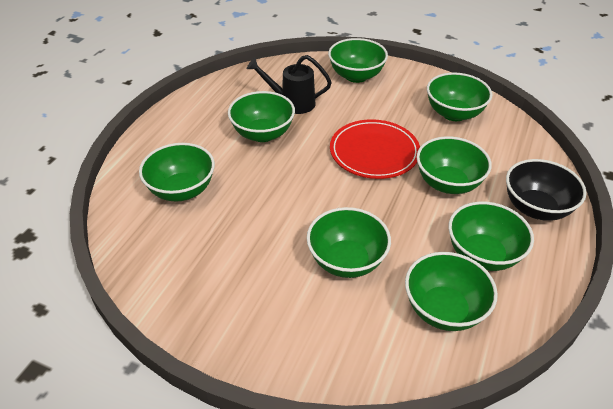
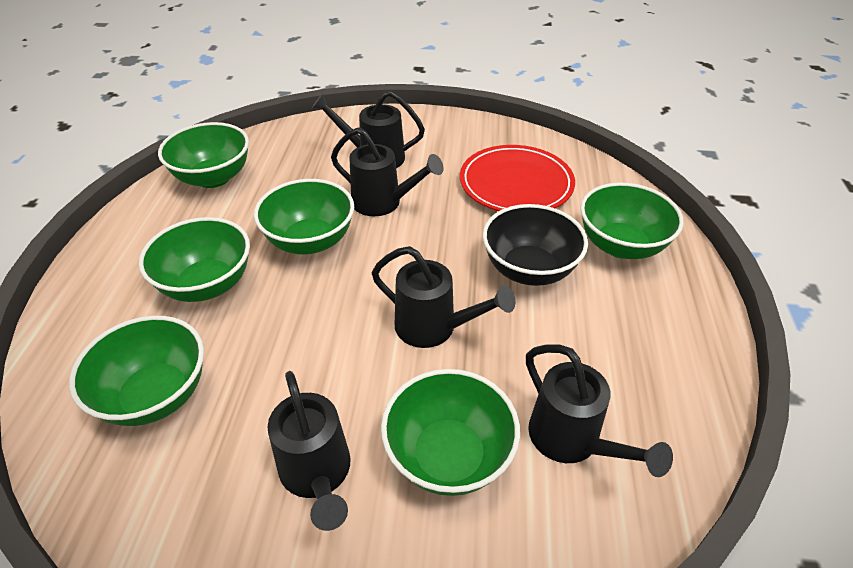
black watering can: [247,55,332,114] = 1 -> [268,371,351,531] [311,91,425,168] [331,127,444,216] [372,246,515,348] [526,344,673,477] = 5
green bowl: [139,143,215,201] [228,91,295,142] [306,207,391,278] [328,38,388,83] [405,252,498,331] [416,136,492,194] [427,73,492,121] [448,202,534,271] = 8 -> [69,316,204,426] [139,217,250,302] [158,122,249,188] [254,179,354,255] [381,369,520,496] [580,183,684,259] = 6

